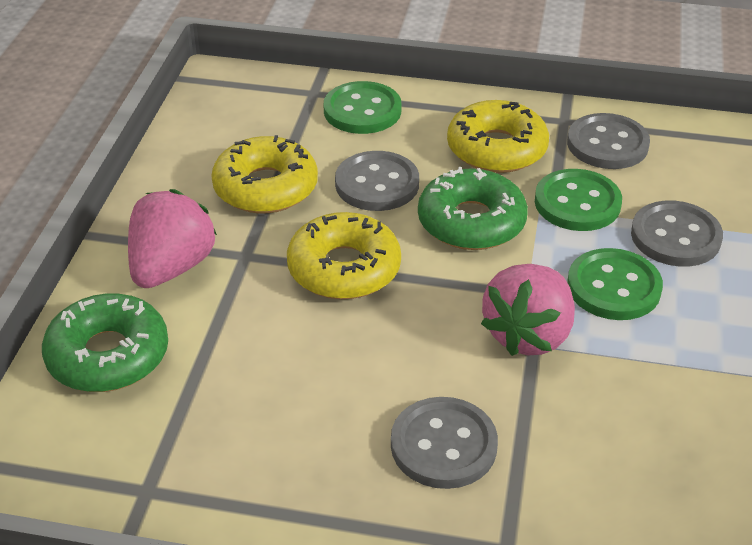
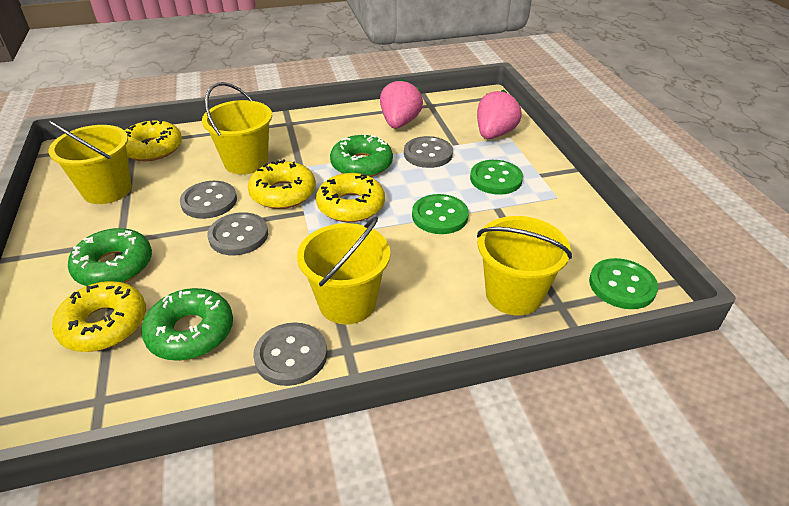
green donut: [42,293,168,392] [418,167,528,250] = 2 -> [68,228,152,286] [141,288,233,361] [330,134,393,177] = 3
yellow bucket: none = 0 -> [48,120,132,204] [202,82,272,175] [297,216,390,325] [477,216,572,316] = 4
yellow donut: [211,135,318,213] [287,212,401,299] [447,100,549,173] = 3 -> [52,281,146,352] [124,119,182,161] [248,159,316,209] [316,173,385,222] = 4

